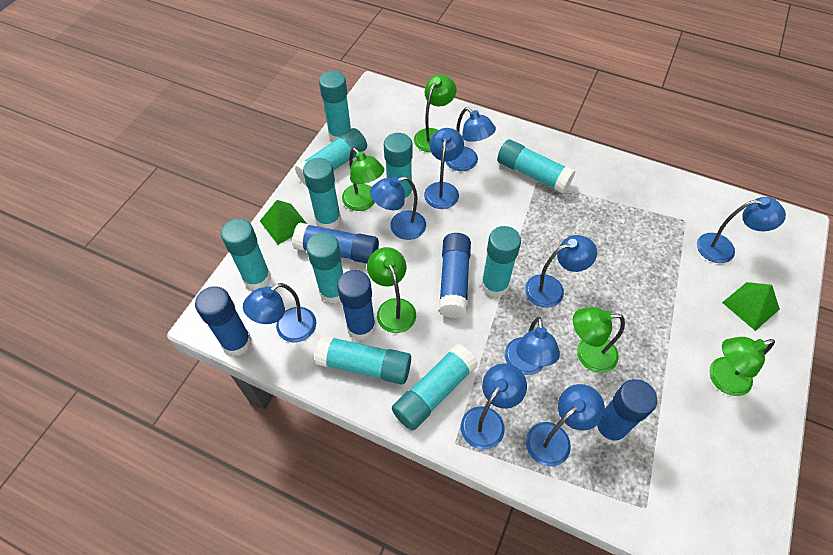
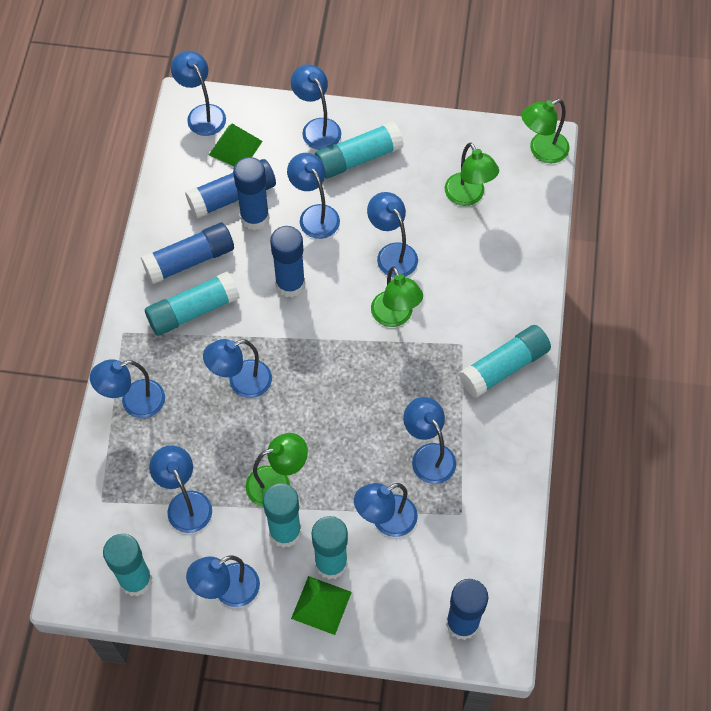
blue lamp: [243,283,316,342] [370,176,426,240] [424,128,464,209] [445,107,496,171] [461,363,527,450] [505,317,560,375] [525,235,597,308] [526,384,605,466] [697,197,786,263] = 9 -> [90,359,165,418] [149,445,212,533] [171,51,226,136] [186,555,260,607] [203,339,272,398] [287,153,340,239] [291,64,341,150] [354,483,418,537] [367,192,418,278] [403,397,456,484] = 10
green lamp: [342,148,384,211] [367,247,416,333] [414,75,457,152] [573,307,625,373] [709,337,775,396] = 5 -> [246,433,308,507] [371,267,423,327] [445,142,499,206] [521,99,570,163] = 4
turquoise glue stick: [221,219,271,290] [295,128,367,185] [303,158,341,230] [306,232,343,304] [315,335,411,385] [319,71,351,142] [384,133,413,204] [392,344,478,430] [481,226,521,298] [497,139,575,193] = 10 -> [103,534,152,596] [145,272,240,336] [263,483,301,548] [311,516,348,579] [315,121,404,179] [459,325,551,398] = 6

